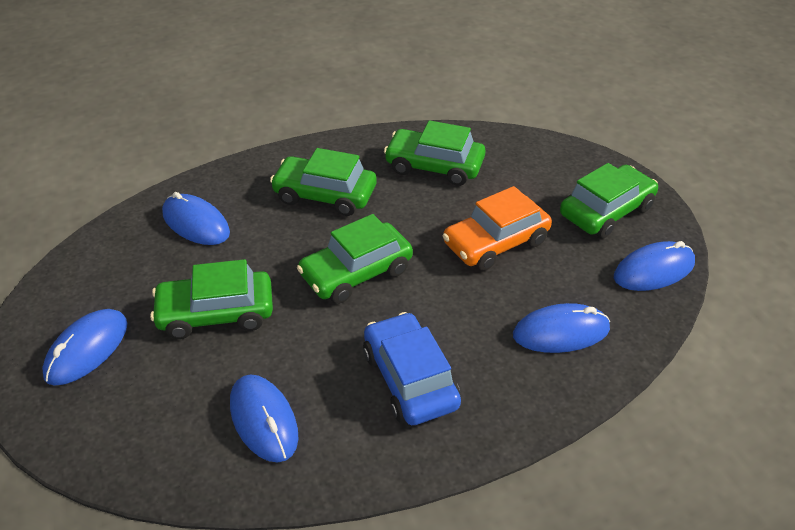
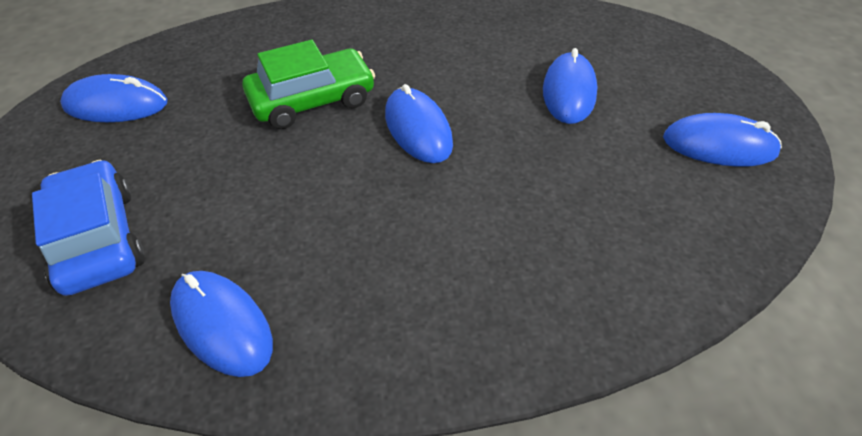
green car: [150,259,273,339] [270,148,376,216] [297,214,413,304] [384,120,486,186] [560,163,658,238] = 5 -> [242,40,375,129] = 1
orange car: [443,186,552,271] = 1 -> none = 0

